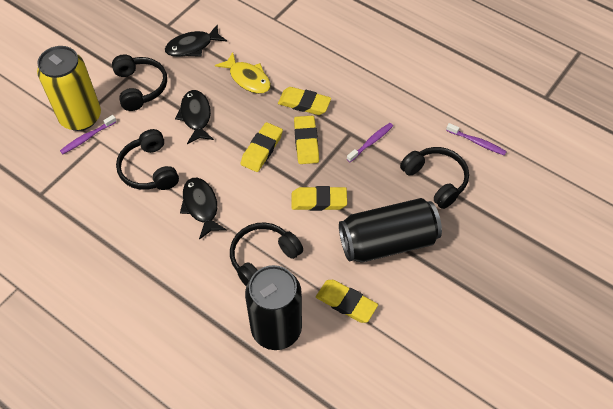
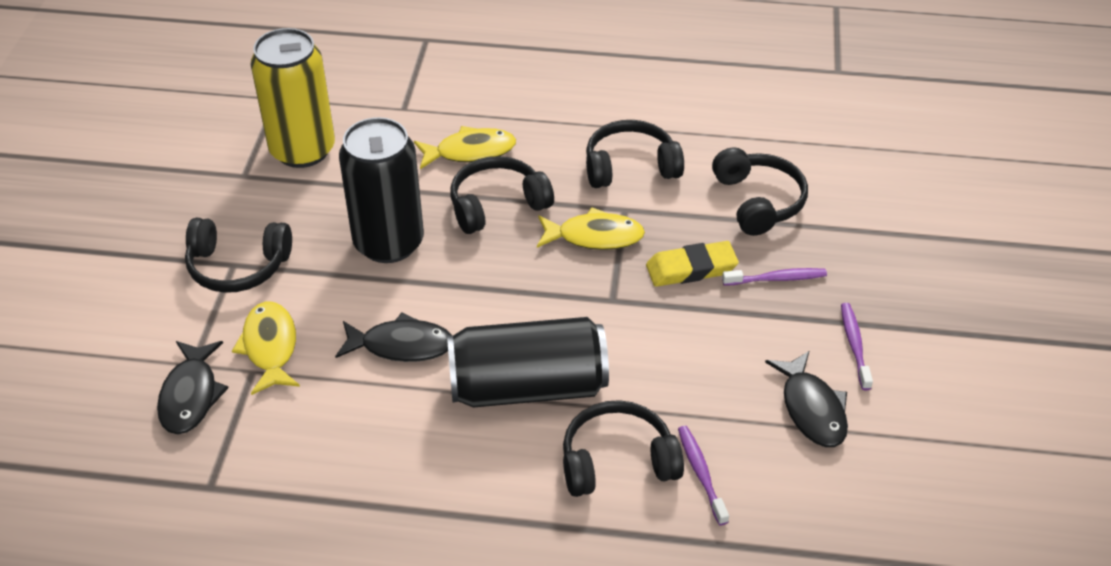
black headphones: [112,54,167,111] [116,129,179,190] [230,222,303,286] [400,147,469,209] = 4 -> [185,218,292,293] [451,156,554,234] [563,400,684,497] [586,120,684,188] [712,147,808,236] = 5
yellow eraser: [241,122,283,172] [278,87,331,115] [291,186,347,211] [294,116,319,164] [316,280,378,323] = 5 -> [646,241,739,287] = 1
yellow fish: [215,52,271,94] = 1 -> [232,301,300,395] [414,126,516,169] [537,207,645,250] = 3

